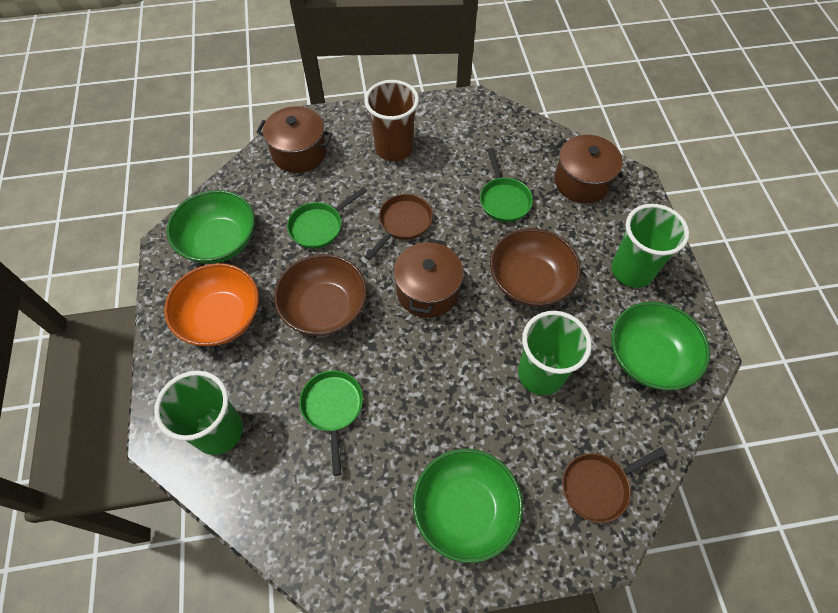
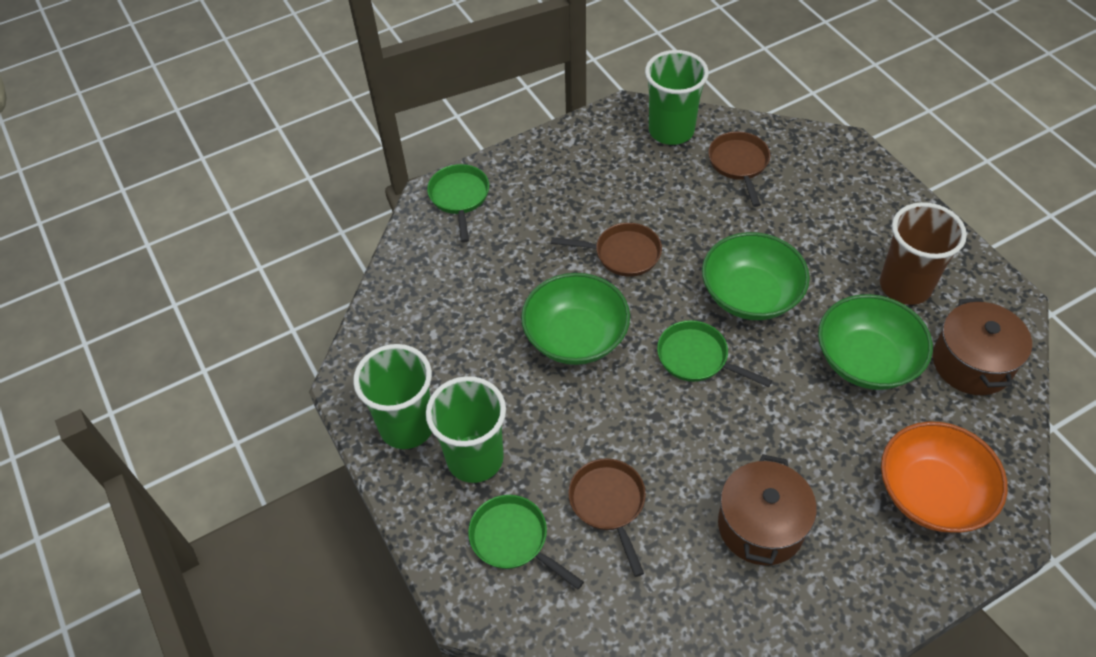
brown bowl: [274,254,367,336] [490,228,581,307] = 2 -> none = 0
brown pan: [365,194,433,260] [562,447,666,523] = 2 -> [551,223,662,277] [568,458,646,577] [708,131,770,207] = 3
brown pot: [257,106,332,173] [393,238,464,318] [553,135,627,203] = 3 -> [718,454,817,565] [933,298,1032,395] = 2

